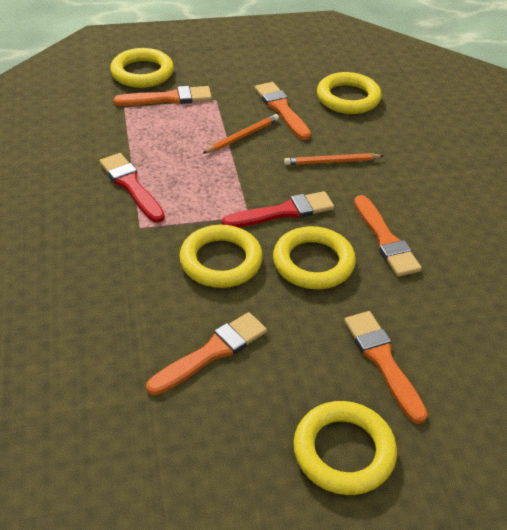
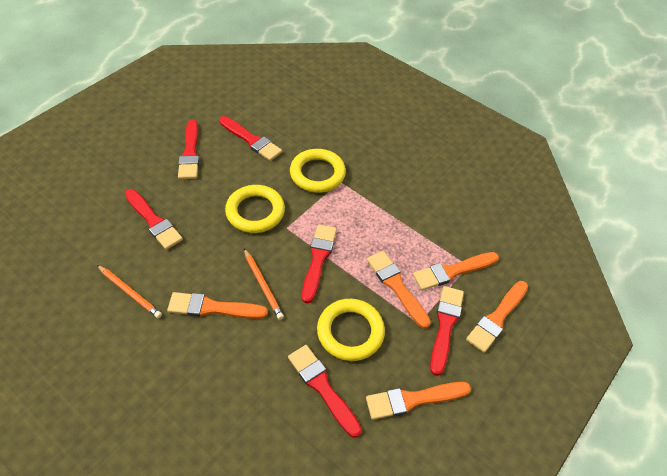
red brush: [100,153,165,223] [222,191,334,227] = 2 -> [125,189,183,250] [178,120,199,179] [219,116,282,161] [288,345,362,438] [302,224,337,303] [430,286,464,376] = 6
yellow ring: [110,48,174,88] [179,225,263,288] [273,226,356,289] [293,401,397,495] [317,72,382,114] = 5 -> [225,185,285,233] [290,149,346,193] [317,299,385,361] = 3

